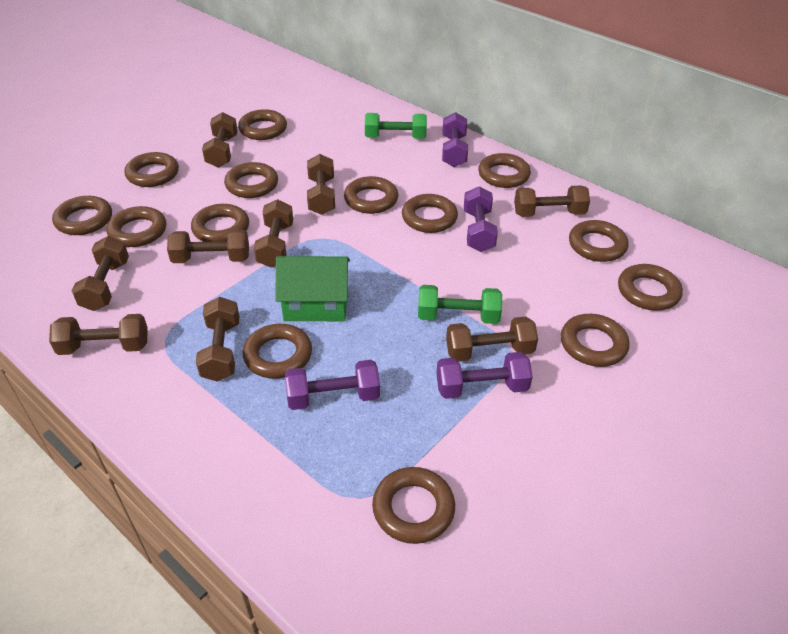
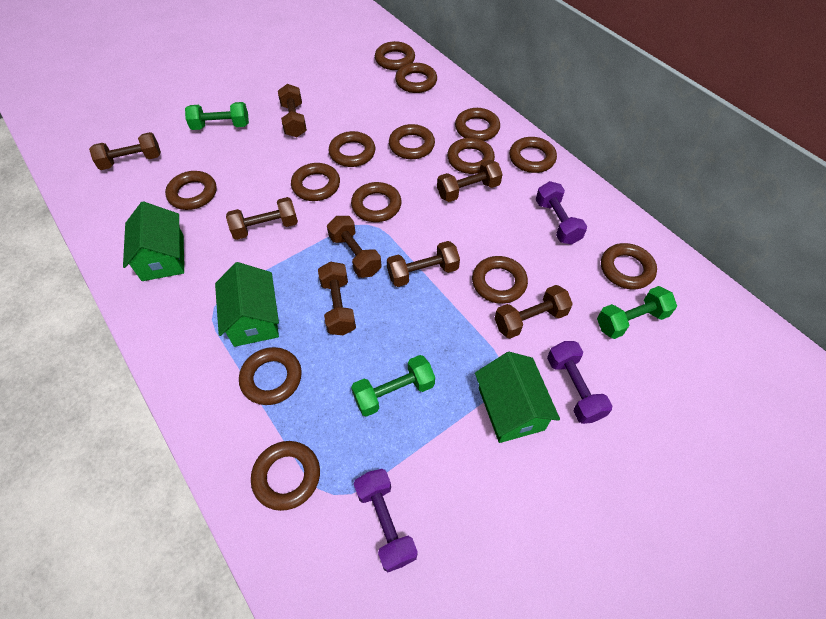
brown dumbbell: [49,314,148,355] [72,236,129,311] [167,230,249,263] [196,297,240,382] [202,112,238,168] [254,199,293,268] [307,154,335,215] [446,316,538,362] [514,185,590,217] = 9 -> [89,132,161,170] [226,197,298,240] [278,84,307,137] [318,262,356,335] [327,216,382,278] [387,241,460,287] [437,160,503,202] [495,285,573,339] = 8
green dumbbell: [365,113,427,139] [418,285,502,324] = 2 -> [185,102,249,130] [351,355,435,417] [597,286,677,339] = 3
green house: [276,256,350,321] = 1 -> [123,201,184,281] [215,262,279,347] [475,352,560,443] = 3
purple dumbbell: [285,360,380,410] [436,352,533,399] [442,112,468,167] [464,186,498,252] = 4 -> [354,469,418,572] [535,181,587,245] [547,341,612,424] = 3

